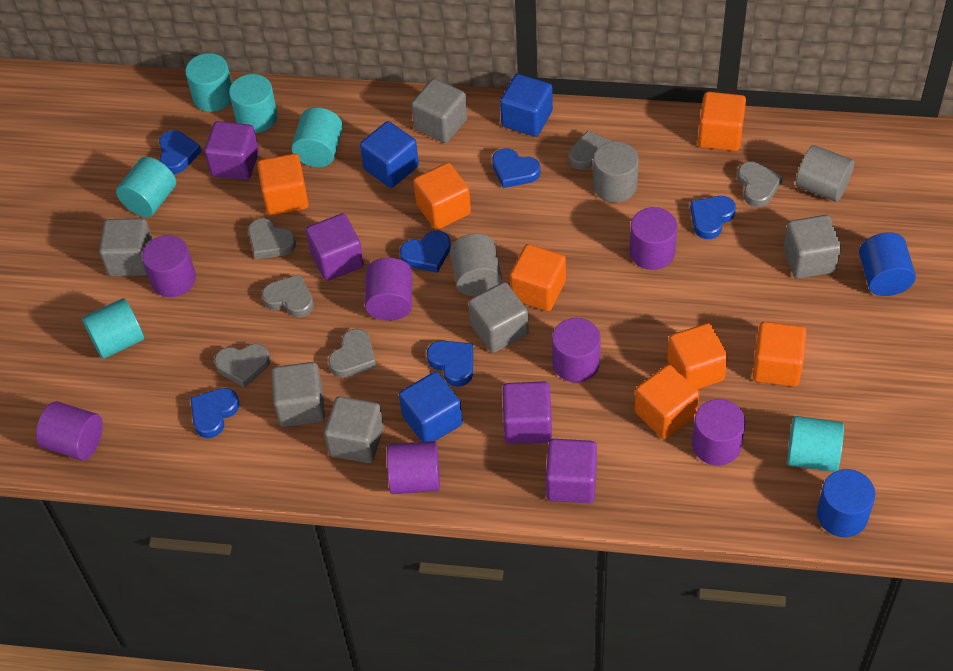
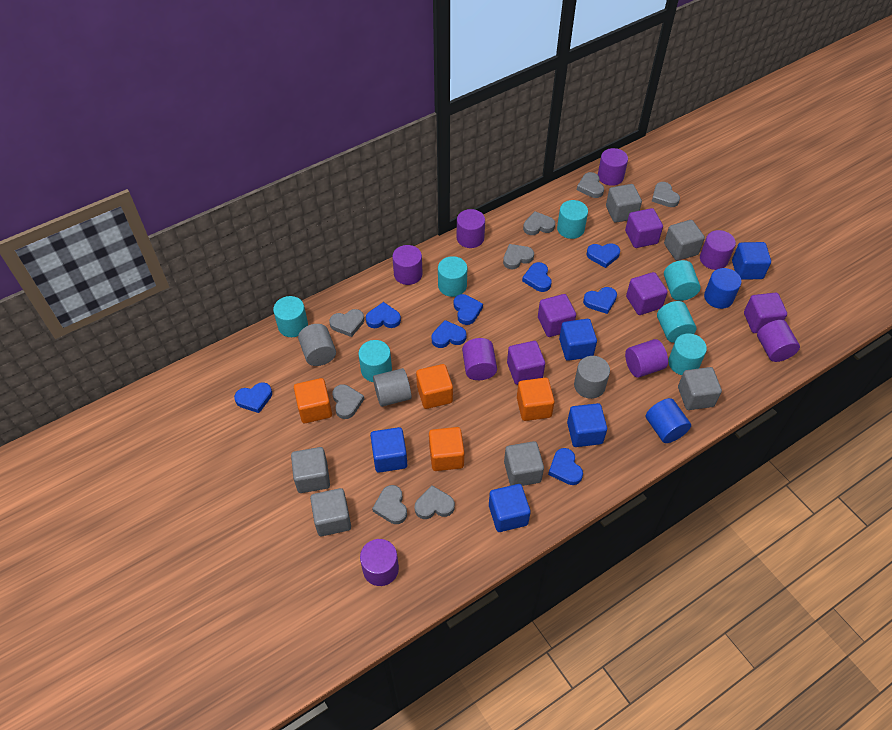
blue cube: [360,121,419,188] [399,372,463,442] [500,74,553,137] = 3 -> [370,427,407,473] [489,484,531,532] [559,319,597,361] [567,403,607,447] [732,242,771,280] = 5
blue heart: [159,130,202,174] [191,388,239,438] [400,230,451,273] [427,341,473,387] [492,148,540,188] [690,196,736,239] = 6 -> [234,382,272,413] [366,302,401,328] [432,320,466,348] [454,294,483,325] [522,262,551,292] [548,448,583,485] [583,287,617,314] [587,243,620,268] = 8
grey heart: [214,344,271,388] [248,218,296,259] [262,274,314,318] [328,329,376,378] [569,131,614,170] [737,161,783,207] = 6 -> [329,309,364,337] [332,384,364,419] [372,485,407,524] [415,485,455,519] [503,244,534,269] [523,211,555,235] [577,172,604,198] [652,182,680,207] = 8
orange cube: [257,153,309,215] [413,163,471,230] [510,244,566,311] [634,365,699,439] [667,323,728,389] [698,92,746,151] [753,322,806,387] = 7 -> [294,378,332,423] [416,364,453,409] [429,427,464,471] [517,378,555,421] = 4
purple cube: [204,121,259,180] [306,214,364,281] [502,381,552,444] [546,439,597,503] = 4 -> [507,341,545,385] [538,294,576,337] [625,208,663,248] [626,272,668,315] [744,293,787,333] = 5
purple cylinder: [36,401,103,461] [142,235,196,297] [365,258,412,321] [387,441,440,494] [552,318,601,382] [629,207,677,270] [692,399,745,466] = 7 -> [360,539,399,586] [392,245,423,285] [457,209,485,248] [462,338,497,380] [598,148,628,186] [625,339,668,378] [700,230,736,270] [757,320,800,362] = 8
turquoise cylinder: [82,298,144,359] [116,157,176,217] [185,53,232,112] [229,74,278,133] [291,107,343,167] [787,416,844,472] = 6 -> [273,296,308,337] [358,340,392,382] [438,256,467,297] [557,200,588,239] [657,301,697,343] [664,260,701,301] [668,333,707,375] = 7

